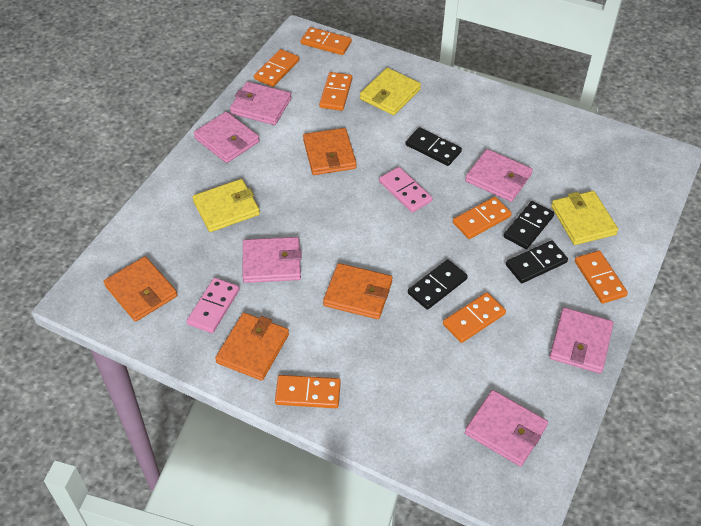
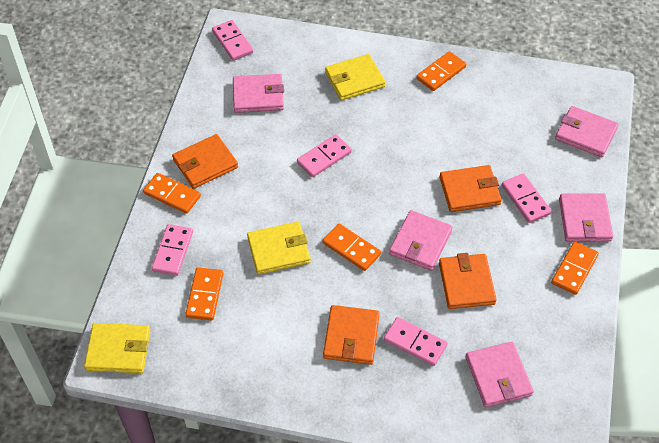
black domino: [405,127,462,166] [408,259,468,310] [504,201,555,249] [506,240,568,283] = 4 -> none = 0
orange domino: [254,49,299,87] [275,375,341,408] [301,27,352,55] [319,72,352,111] [443,292,506,343] [453,197,512,239] [575,251,628,304] = 7 -> [143,173,201,214] [185,267,223,320] [323,224,381,271] [416,51,466,91] [551,241,599,295] = 5
pink domino: [187,278,240,333] [379,167,432,213] = 2 -> [152,224,193,276] [212,20,253,61] [297,134,352,177] [384,317,447,366] [502,174,552,223] = 5
pink wallet: [194,111,259,163] [230,82,291,125] [243,237,302,283] [465,149,533,202] [465,390,548,467] [549,308,614,373] = 6 -> [233,74,284,113] [389,210,453,271] [466,342,534,407] [555,106,618,157] [559,193,613,242] = 5

